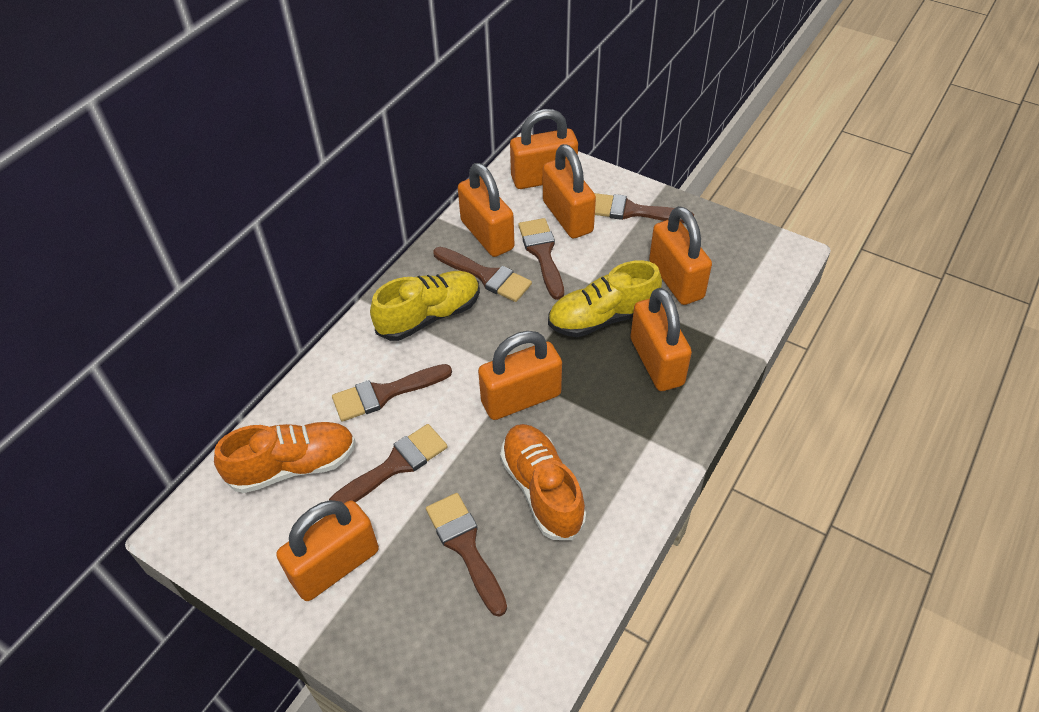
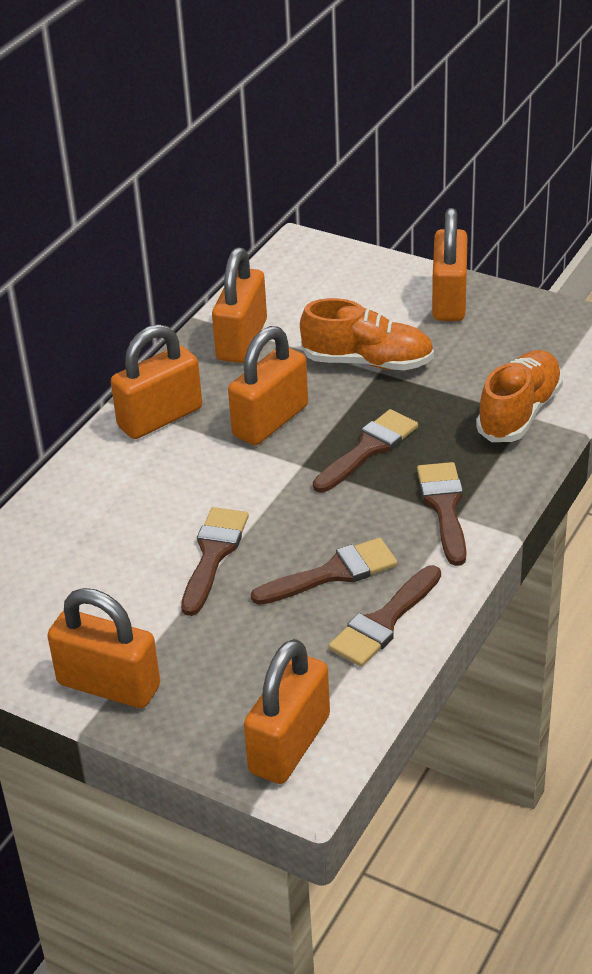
brown brush: [329,424,448,503] [332,364,452,422] [426,493,507,617] [433,247,532,302] [518,218,564,300] [595,193,694,223] = 6 -> [181,507,249,616] [251,538,398,605] [313,409,418,493] [329,565,441,667] [417,462,466,566] = 5
orange padlock: [276,500,379,601] [458,163,515,257] [478,331,562,420] [510,109,578,189] [543,144,596,239] [630,288,692,391] [649,206,712,305] = 7 -> [47,588,160,708] [111,324,202,439] [212,247,267,363] [228,326,308,445] [244,639,330,784] [432,208,467,321] = 6
yellow shoe: [370,271,480,341] [548,260,662,337] = 2 -> none = 0

